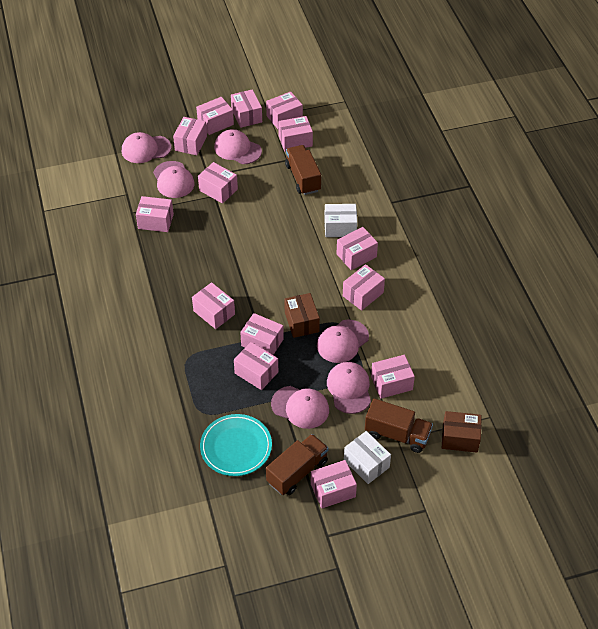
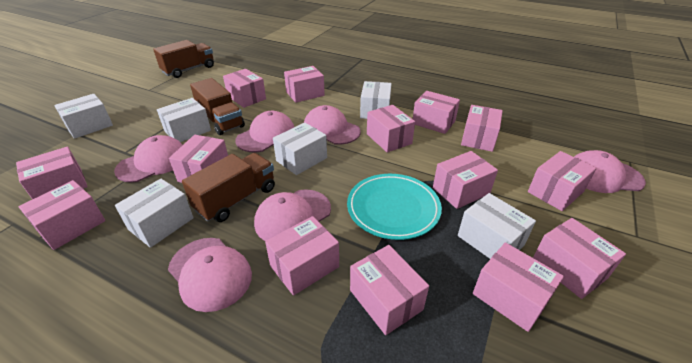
brown box: [284,293,320,338] [442,411,482,453] = 2 -> none = 0
white box: [324,204,357,237] [344,431,391,484] = 2 -> [54,94,113,139] [115,179,194,248] [157,98,211,142] [273,122,327,175] [360,81,392,119] [458,193,536,259] = 6

